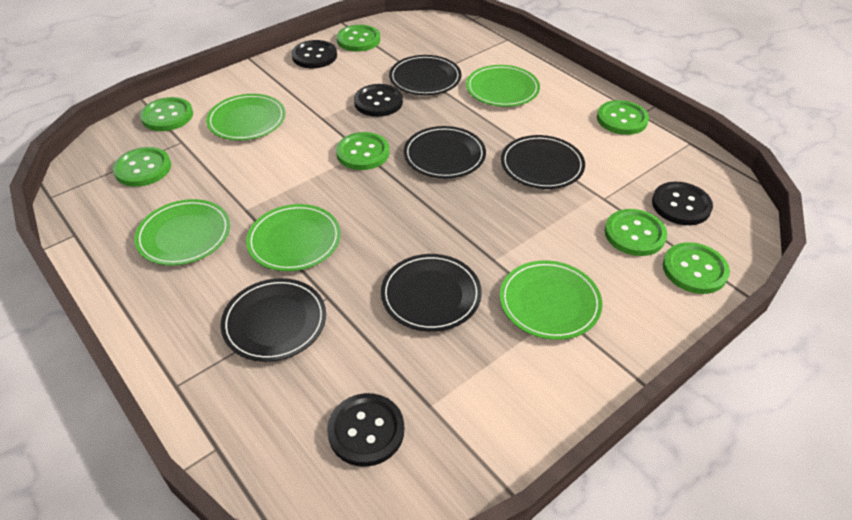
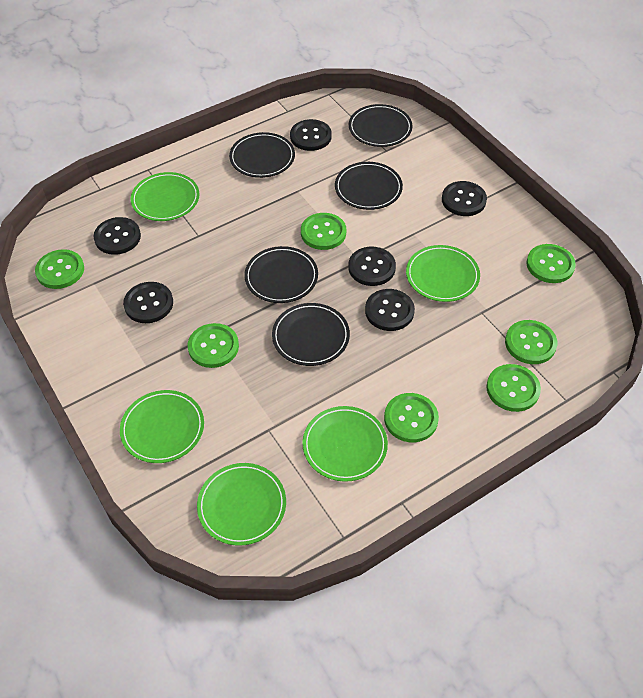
black button: [291,40,337,68] [327,393,404,467] [354,84,403,117] [652,182,713,225] = 4 -> [93,217,141,255] [123,282,173,323] [290,119,332,151] [348,247,396,286] [365,289,415,331] [442,181,487,216] = 6

